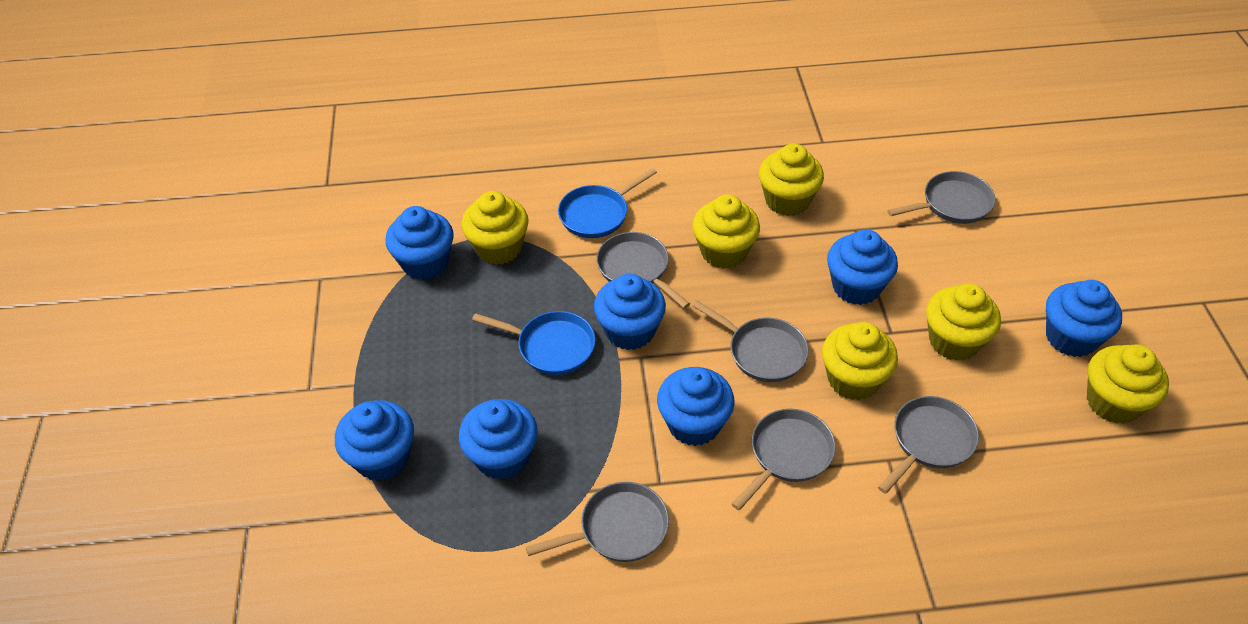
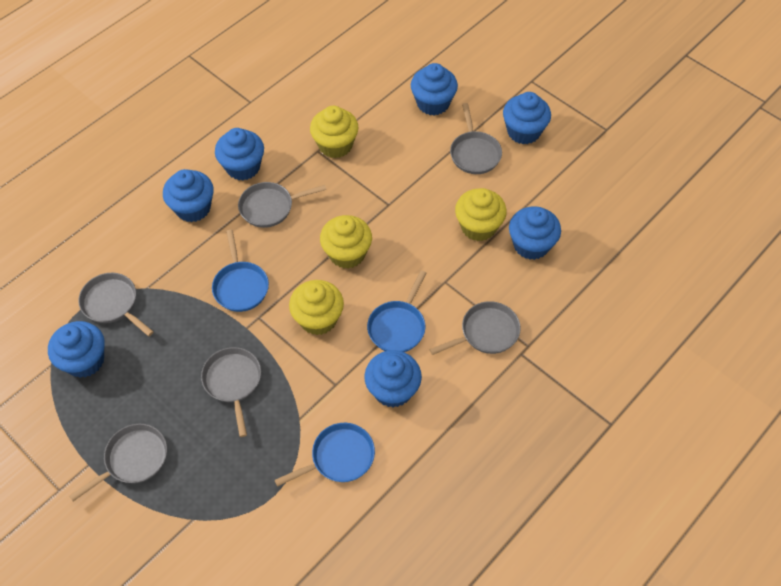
blue pan: [472,311,596,375] [558,168,657,238] = 2 -> [212,230,269,312] [275,423,375,487] [367,270,426,352] = 3
yellow cupcake: [461,191,529,265] [692,194,760,269] [759,143,824,216] [822,322,898,400] [926,283,1001,361] [1087,344,1169,424] = 6 -> [289,280,344,335] [310,106,359,158] [320,215,372,269] [455,188,507,241] = 4

